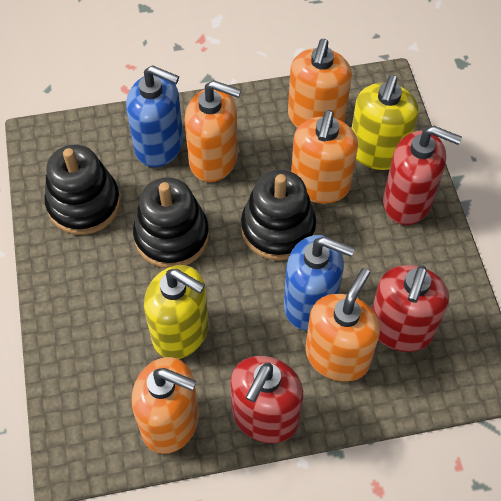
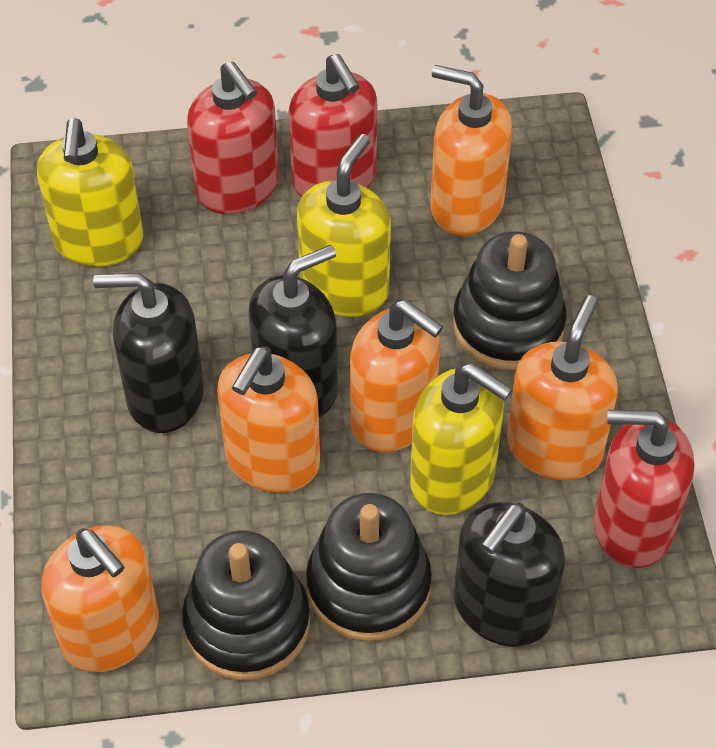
black soap dispenser: none = 0 -> [93,273,204,433] [248,245,338,417] [454,502,565,647] = 3
blue soap dispenser: [126,65,184,167] [284,235,355,331] = 2 -> none = 0
yellow soap dispenser: [144,265,209,359] [351,75,418,170] = 2 -> [37,118,143,267] [297,134,391,317] [410,363,512,515] = 3

